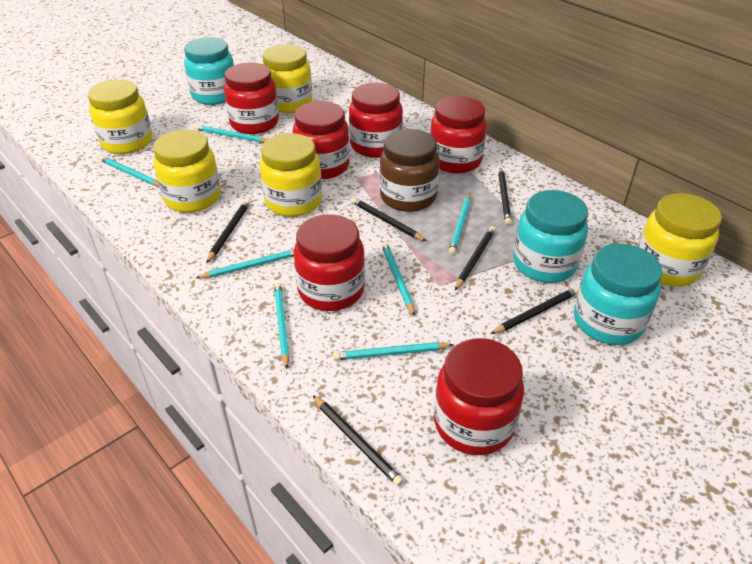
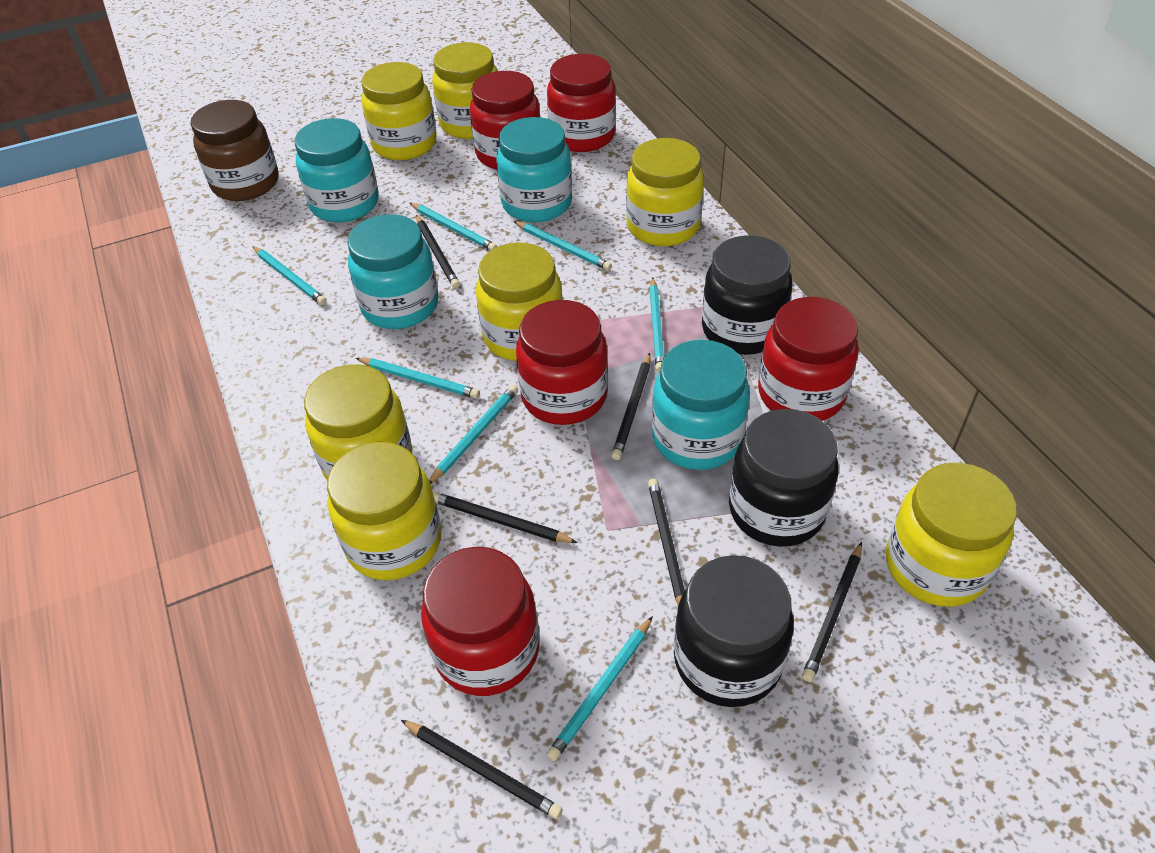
black jar: none = 0 -> [674,555,794,707] [702,235,792,355] [729,409,839,547] = 3
red jar: [224,62,279,134] [292,101,350,179] [294,214,365,311] [349,83,403,158] [430,96,487,173] [434,338,524,455] = 6 -> [421,547,540,696] [470,71,541,170] [516,300,608,425] [547,54,616,152] [758,297,859,421] = 5
turquoise jar: [184,37,234,105] [513,190,588,283] [574,244,663,345] = 3 -> [294,118,379,222] [347,214,438,329] [496,117,572,222] [652,340,750,470] = 4
yellow jar: [88,80,152,154] [153,130,221,213] [260,133,322,217] [262,44,312,113] [638,193,722,286] = 5 -> [304,364,412,480] [327,442,441,580] [361,62,437,160] [432,42,498,139] [476,243,563,361] [626,138,704,246] [886,463,1017,607] = 7

